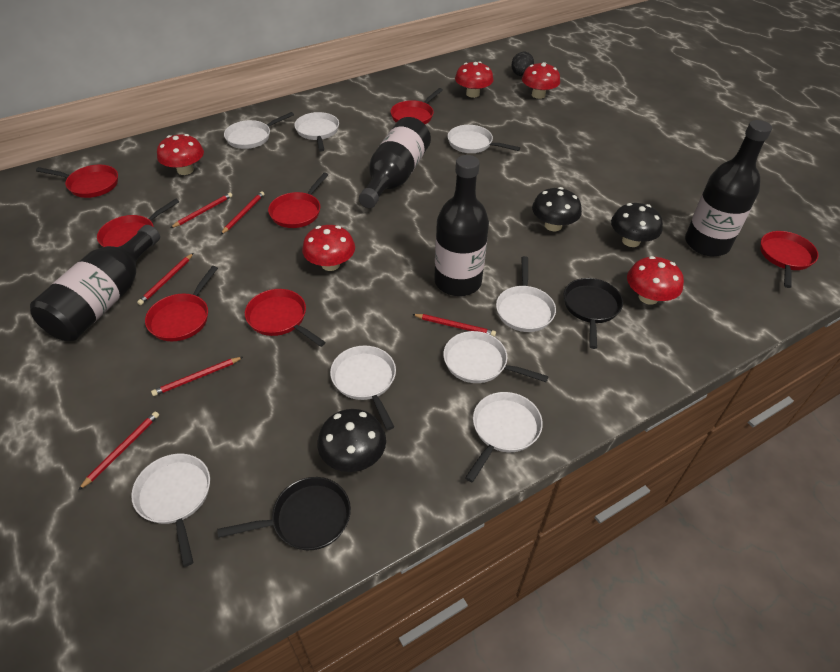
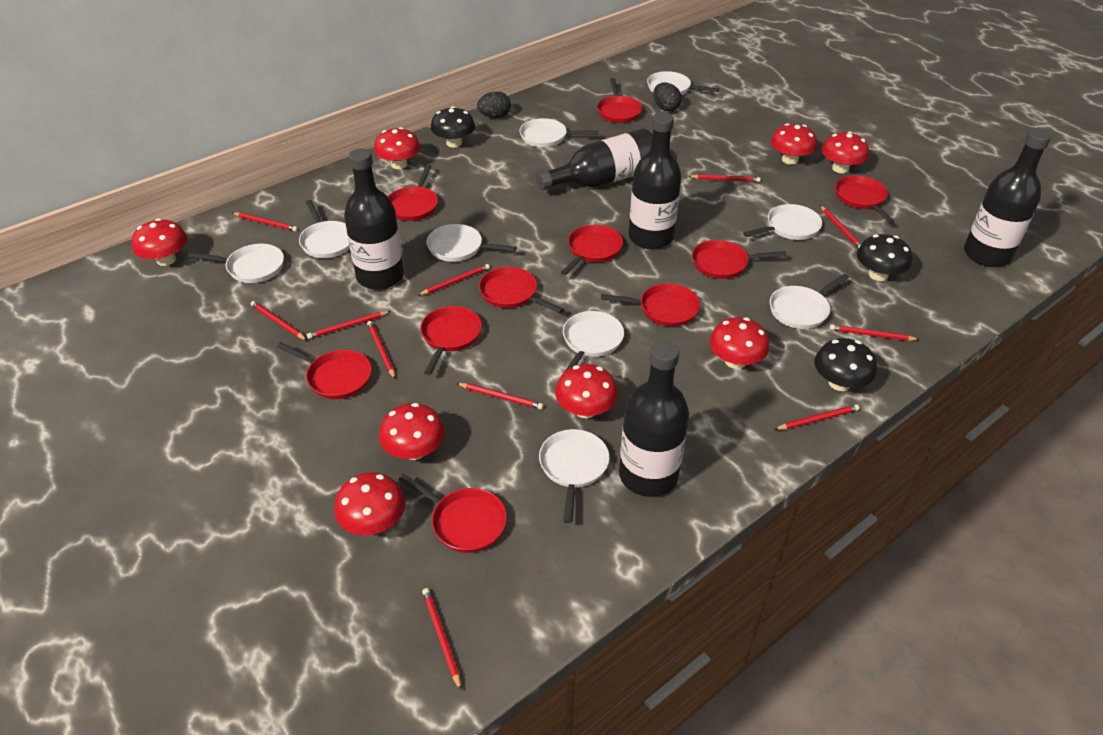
black bottle: [30,225,160,341] [359,117,431,208] [434,155,489,296] [685,120,772,256] = 4 -> [344,148,404,290] [536,129,653,190] [619,341,689,497] [629,112,682,249] [964,129,1051,267] = 5
black egg: [511,52,534,76] = 1 -> [477,91,511,118] [653,83,682,111] = 2
black pan: [217,477,351,550] [564,278,623,349] = 2 -> none = 0
red mushroom: [157,134,204,175] [302,225,355,271] [455,61,493,98] [522,62,560,99] [627,256,684,305] = 5 -> [132,218,187,266] [334,472,406,535] [374,127,420,169] [379,403,445,460] [555,364,618,418] [709,317,769,369] [771,123,817,165] [821,131,869,173] = 8
red pan: [36,165,118,198] [97,199,179,247] [145,266,218,341] [245,289,326,347] [268,173,328,228] [391,88,443,124] [760,231,819,288] = 7 -> [277,342,372,399] [388,164,438,221] [399,474,507,553] [420,306,482,375] [479,267,564,313] [560,225,623,275] [597,78,642,123] [601,283,700,326] [692,240,787,279] [835,176,894,224] = 10
red pencil: [78,411,159,490] [137,253,193,305] [151,357,243,396] [170,193,232,228] [221,191,264,234] [412,314,496,336] = 6 -> [233,212,298,231] [251,301,307,340] [307,311,391,339] [367,321,395,379] [418,264,490,295] [422,588,461,690] [456,383,543,409] [689,174,761,182] [774,404,860,430] [820,205,861,248] [830,324,919,341] = 11
white pan: [131,454,210,567] [224,112,294,149] [294,112,339,152] [330,346,396,430] [443,331,549,383] [448,125,520,153] [465,392,543,482] [496,256,556,332] = 8 -> [188,244,284,283] [299,200,350,258] [427,224,517,262] [519,118,598,147] [539,429,609,523] [563,311,624,371] [647,71,719,95] [743,204,822,240] [770,274,849,329] = 9

